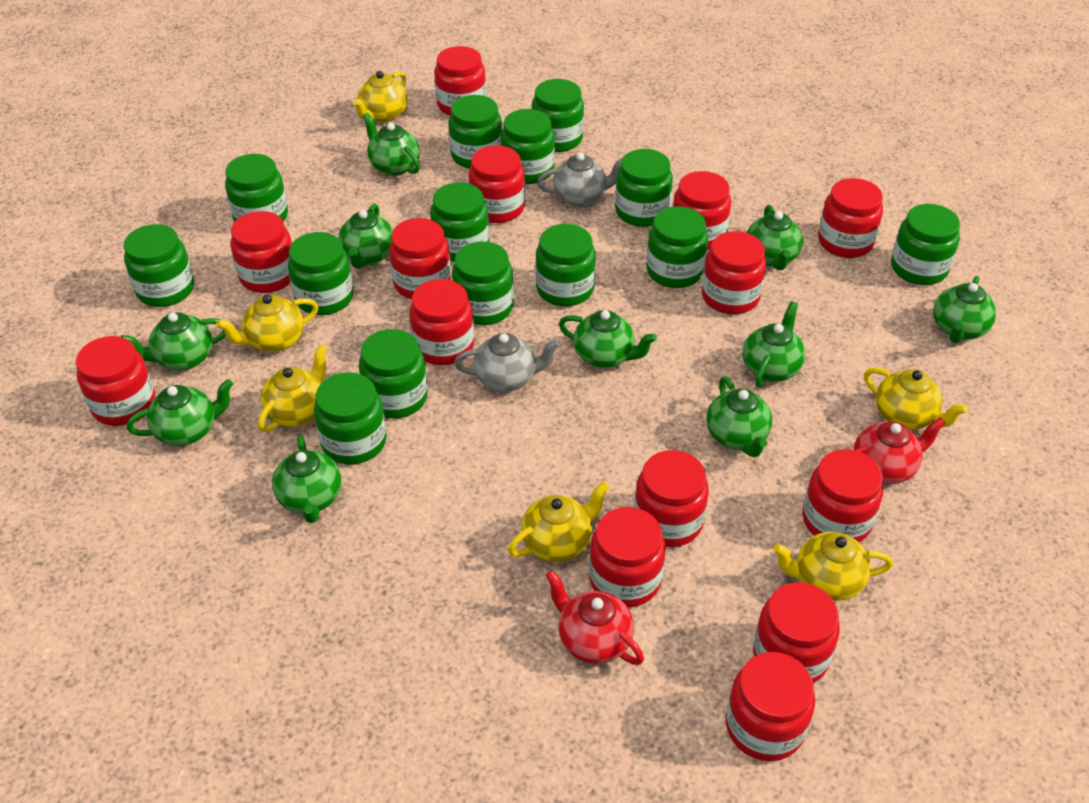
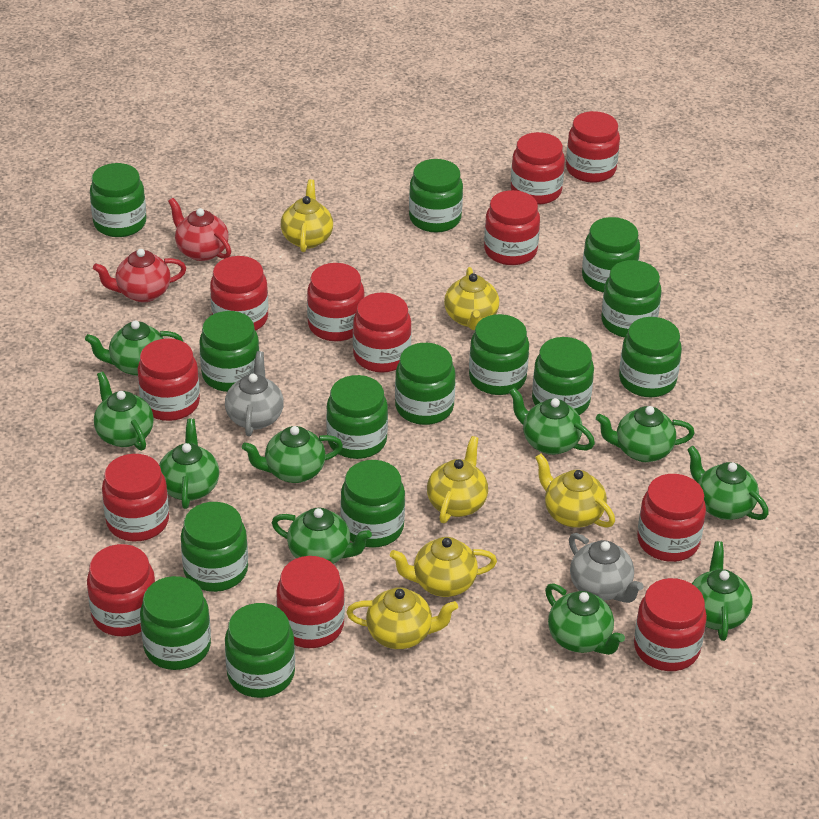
red jar: [76,336,155,426] [231,211,292,293] [389,218,451,299] [409,279,474,365] [434,46,486,116] [468,145,525,223] [589,507,666,608] [634,450,709,547] [673,171,731,250] [702,231,766,314] [726,652,815,761] [753,582,840,683] [802,449,883,542] [818,178,883,258] = 14 -> [87,544,155,636] [102,454,169,541] [137,338,200,421] [210,256,268,331] [276,556,345,648] [307,263,364,341] [353,292,412,373] [484,190,540,265] [511,132,565,205] [566,111,620,183] [634,578,707,671] [637,474,706,562] = 12

